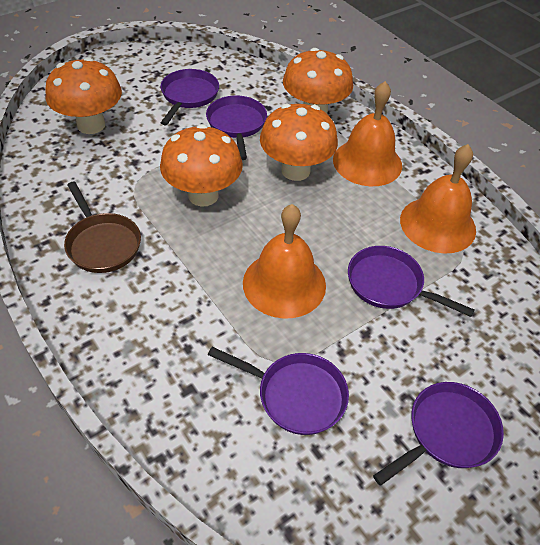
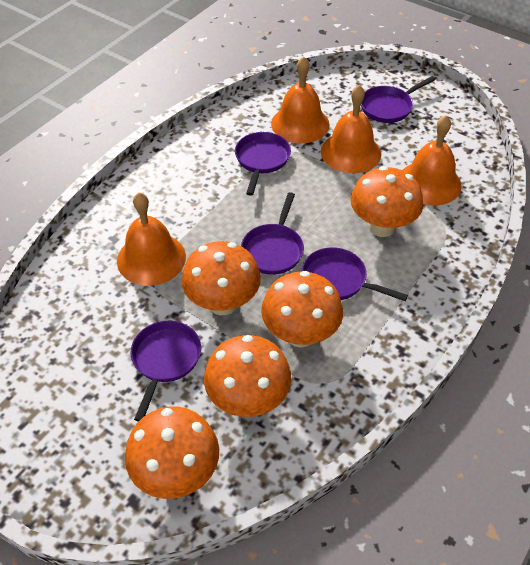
brown pan: [64,181,141,273] = 1 -> none = 0
orange bell: [243,204,326,319] [333,81,402,186] [400,144,476,254] = 3 -> [117,192,186,286] [271,56,330,143] [321,85,381,174] [403,116,462,206] = 4
orange mushroom: [45,57,122,134] [160,124,243,207] [260,104,338,181] [283,48,353,114] = 4 -> [125,407,219,499] [181,241,261,315] [204,335,291,417] [261,271,343,348] [350,166,423,237] = 5

